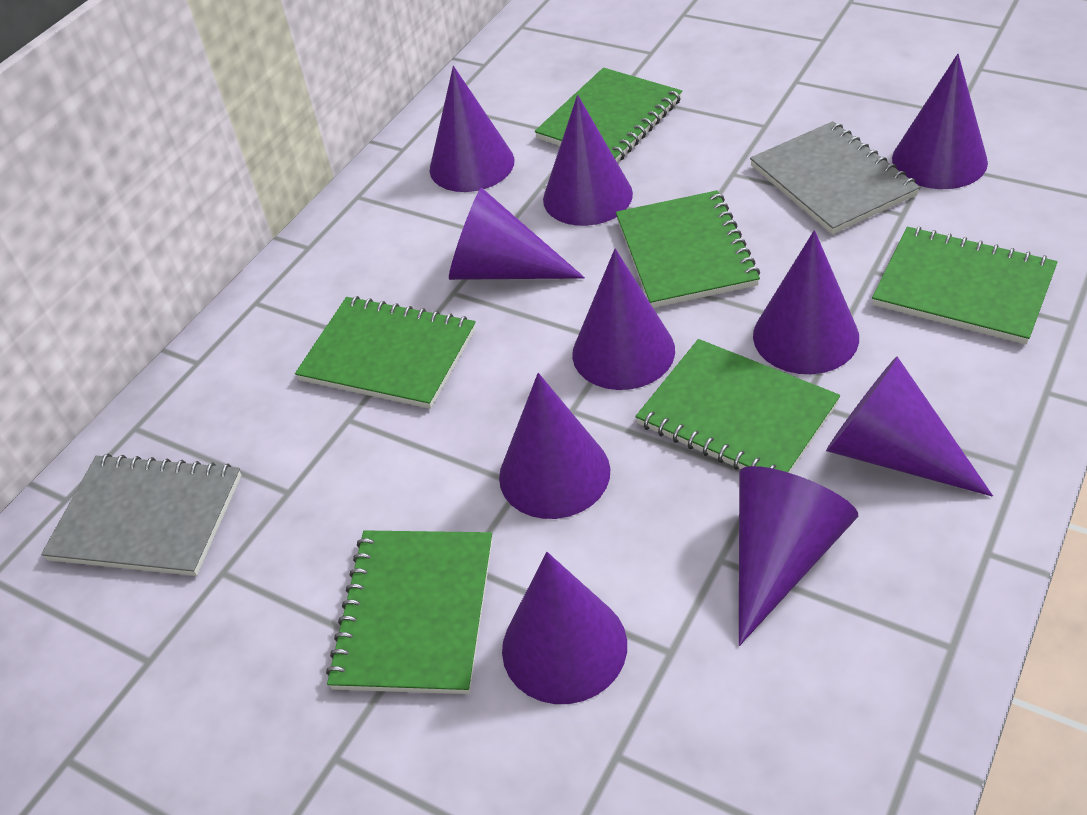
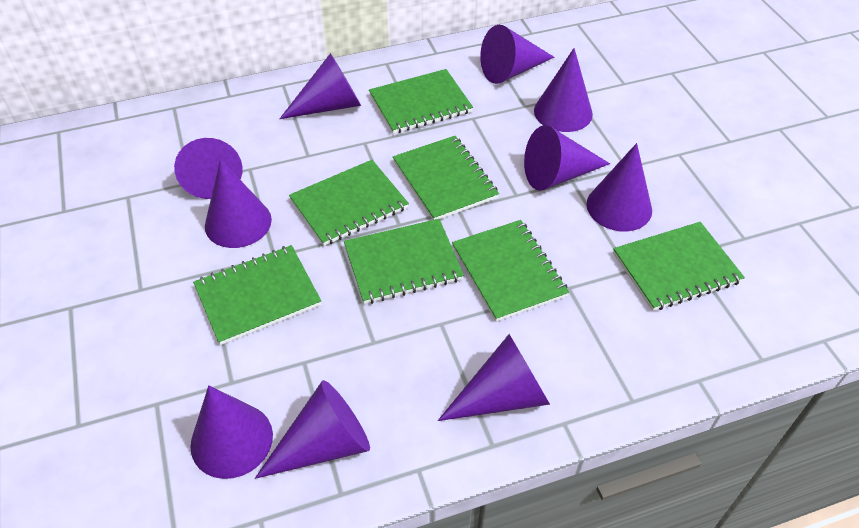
green notebook: [295,296,476,409] [326,530,492,694] [535,68,682,162] [616,190,760,308] [635,339,840,473] [872,227,1058,344] = 6 -> [193,245,321,345] [289,160,409,246] [344,219,464,304] [369,69,473,134] [393,136,499,220] [452,220,569,322] [613,222,745,311] = 7
grey notebook: [41,454,242,576] [750,121,920,234] = 2 -> none = 0

